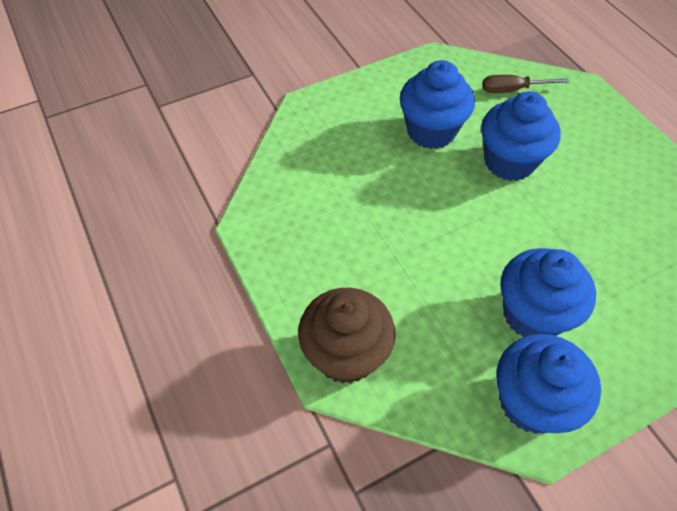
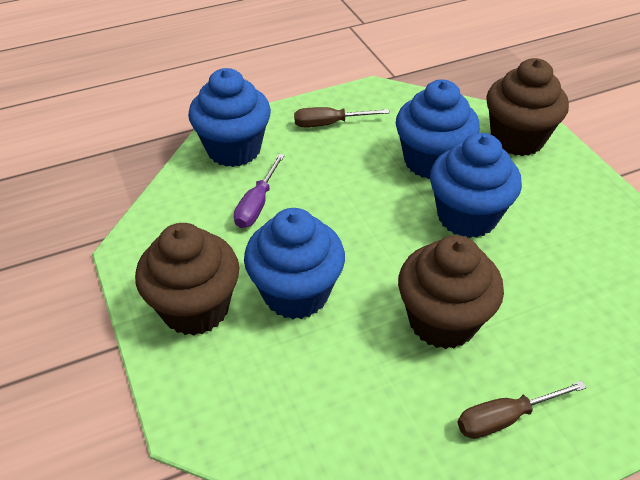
brown cupcake: [298,288,396,384] = 1 -> [135,223,239,336] [398,235,504,349] [486,58,569,156] = 3
brown screwdriver: [482,75,569,93] = 1 -> [294,107,390,127] [457,381,587,439] = 2
purple screwdriver: none = 0 -> [234,154,285,228] = 1

